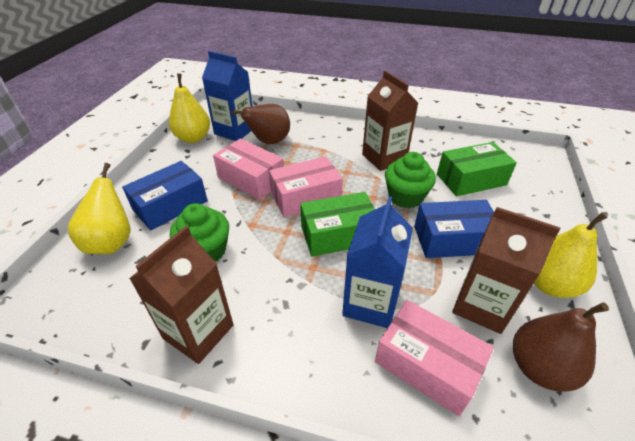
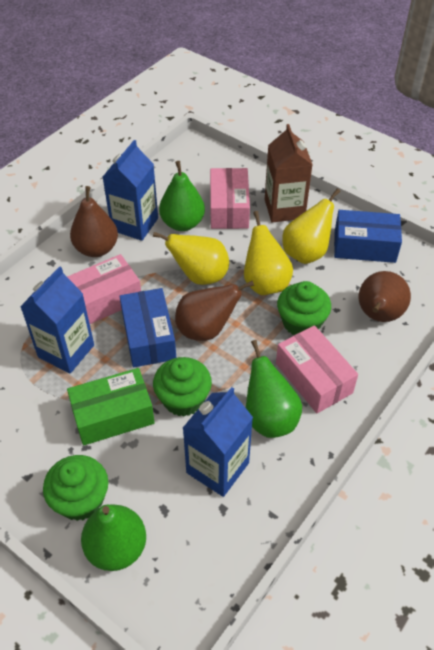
blue carton: [202,51,252,141] [342,196,413,328] = 2 -> [20,266,94,373] [103,140,158,241] [183,387,253,497] = 3
brown carton: [129,226,234,364] [362,70,418,171] [452,207,560,334] = 3 -> [265,124,313,222] = 1
brown pear: [232,104,290,144] [513,302,609,392] = 2 -> [70,186,118,257] [175,280,254,341] [359,271,411,322] = 3
green box: [300,192,375,257] [437,142,517,196] = 2 -> [67,368,155,446] = 1
green cupcake: [170,203,229,261] [385,152,436,208] = 2 -> [43,455,108,521] [153,357,212,416] [277,281,331,335] = 3
green pear: none = 0 -> [81,504,146,571] [159,161,205,231] [246,340,302,438] = 3

